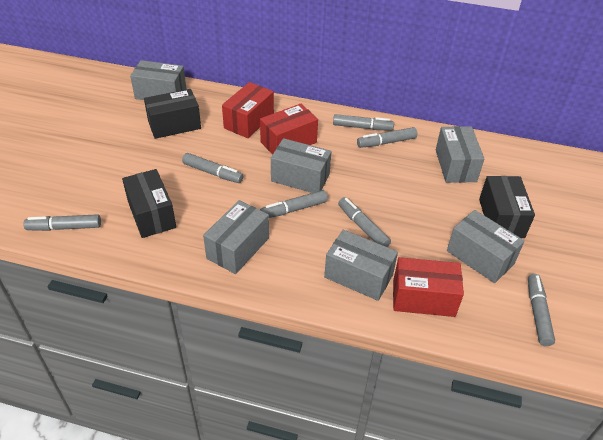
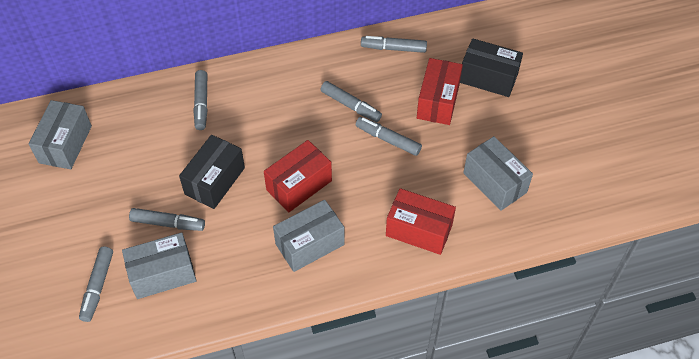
black box: [122,169,176,238] [144,89,201,139] [479,176,535,238] = 3 -> [179,135,245,209] [460,38,523,97] = 2
grey box: [130,60,186,100] [203,200,269,274] [271,138,332,193] [324,230,398,301] [436,126,484,183] [447,210,524,283] = 6 -> [29,100,92,169] [122,232,196,299] [273,200,345,272] [463,136,533,211] = 4
grey marker: [23,214,101,231] [182,153,243,183] [260,190,328,218] [333,114,394,131] [338,197,391,247] [357,127,417,148] [528,274,555,346] = 7 -> [79,247,113,322] [129,208,205,231] [193,70,208,130] [321,81,382,122] [356,117,422,156] [361,36,427,53] = 6

